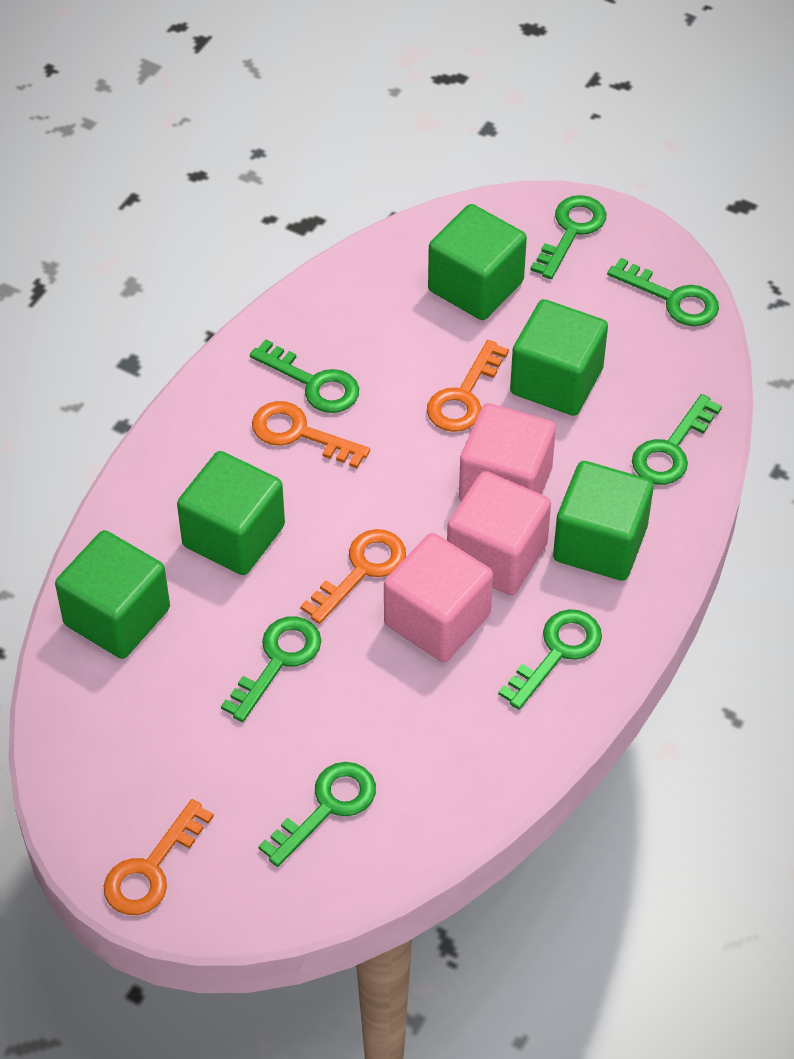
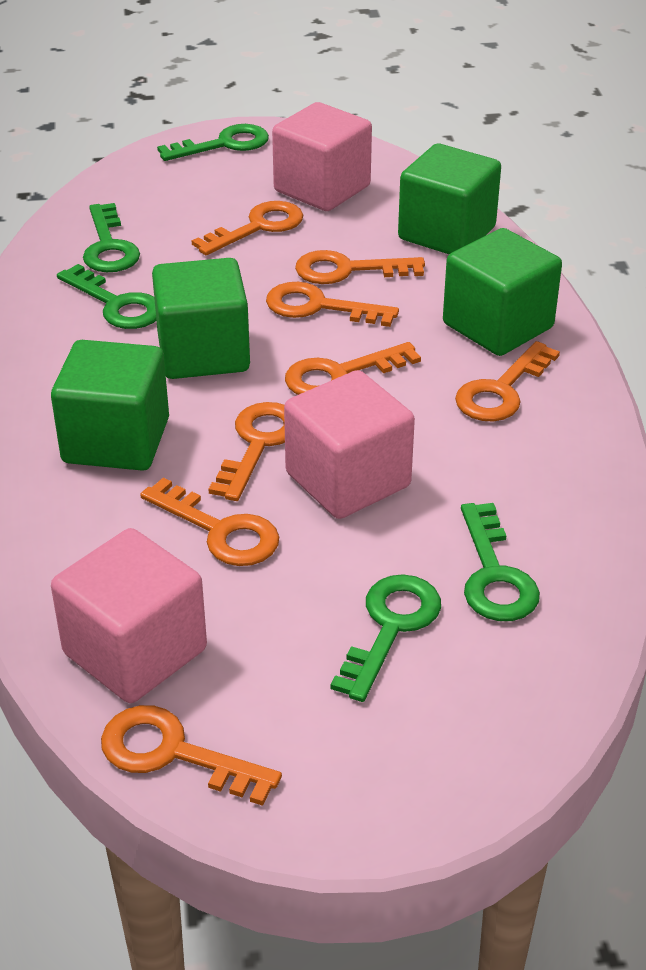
green cube: [55,530,170,659] [177,451,285,575] [428,204,527,320] [510,299,608,416] [553,461,654,581] = 5 -> [51,340,169,471] [152,258,250,379] [398,144,501,254] [443,228,562,356] = 4
green key: [221,616,321,722] [250,339,359,413] [258,762,376,867] [498,609,602,710] [530,195,606,279] [607,258,719,326] [632,394,722,485] = 7 -> [57,264,156,329] [83,203,140,272] [157,124,269,161] [331,574,441,702] [461,503,540,621] = 5
orange key: [104,799,214,915] [252,401,370,468] [300,529,406,624] [427,340,509,432] = 4 -> [101,705,282,806] [140,477,279,566] [191,201,303,255] [208,402,285,501] [266,282,399,327] [285,342,421,395] [295,250,425,284] [455,341,560,422] = 8

